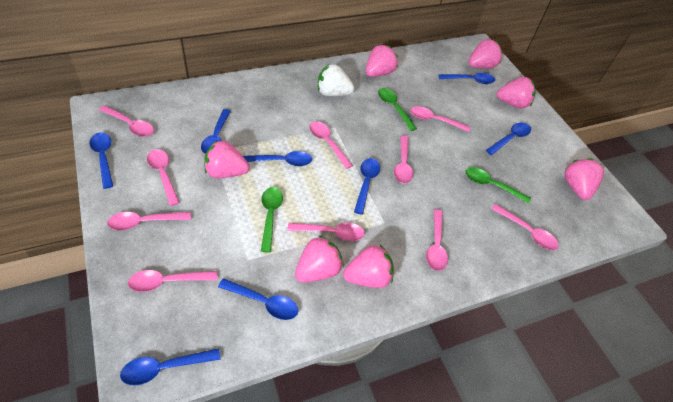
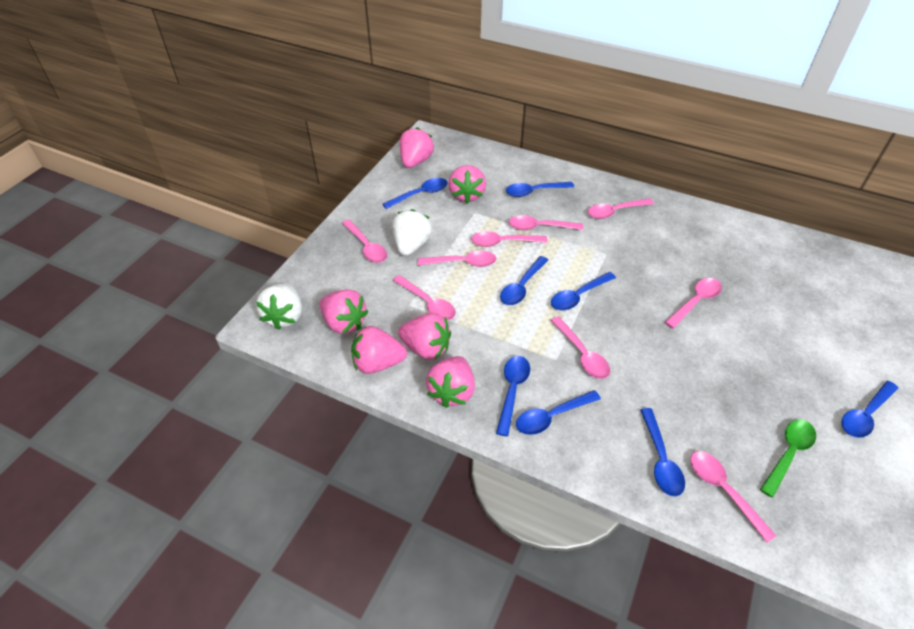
green spoon: [261,187,283,252] [378,88,417,131] [465,167,531,204] = 3 -> [760,420,816,498] = 1
pink spoon: [99,105,154,137] [107,212,191,231] [128,270,217,292] [147,149,180,206] [287,223,365,241] [309,121,353,169] [394,135,413,183] [410,106,470,132] [426,209,448,271] [491,204,559,250] = 10 -> [342,220,387,263] [393,275,456,320] [418,250,496,267] [471,231,548,247] [509,215,583,230] [550,316,610,379] [588,198,654,219] [665,278,722,329] [690,451,776,543] = 9
pink strawberry: [204,140,250,178] [295,235,343,283] [343,245,394,288] [366,45,398,77] [468,39,503,69] [497,77,536,109] [565,158,604,200] = 7 -> [320,289,369,334] [351,326,407,374] [398,313,451,360] [400,127,434,168] [426,356,475,408] [449,165,486,204] = 6
white strawberry: [318,64,354,96] = 1 -> [256,284,302,330] [392,209,432,256] = 2

